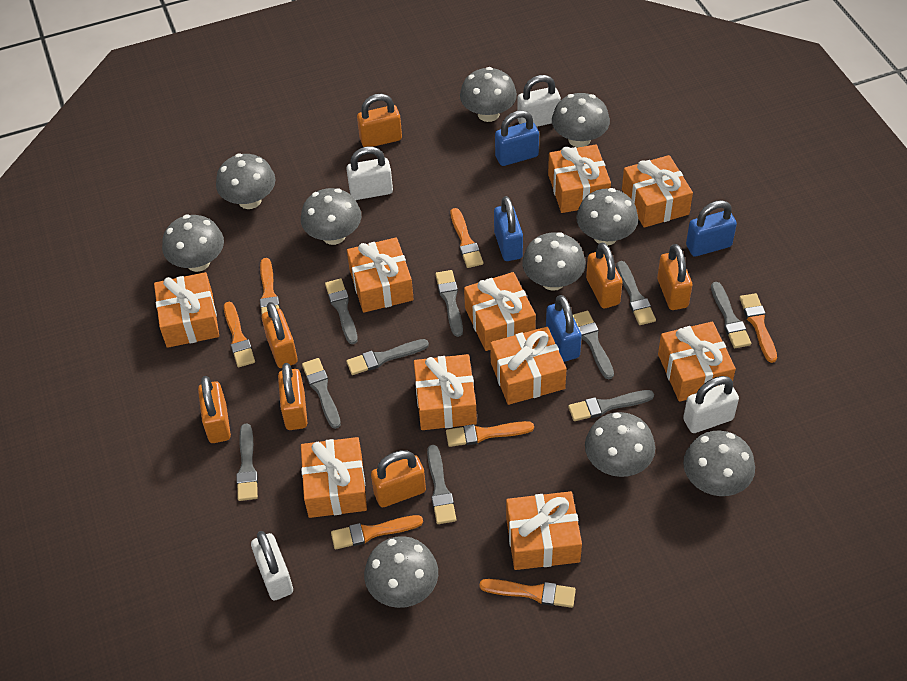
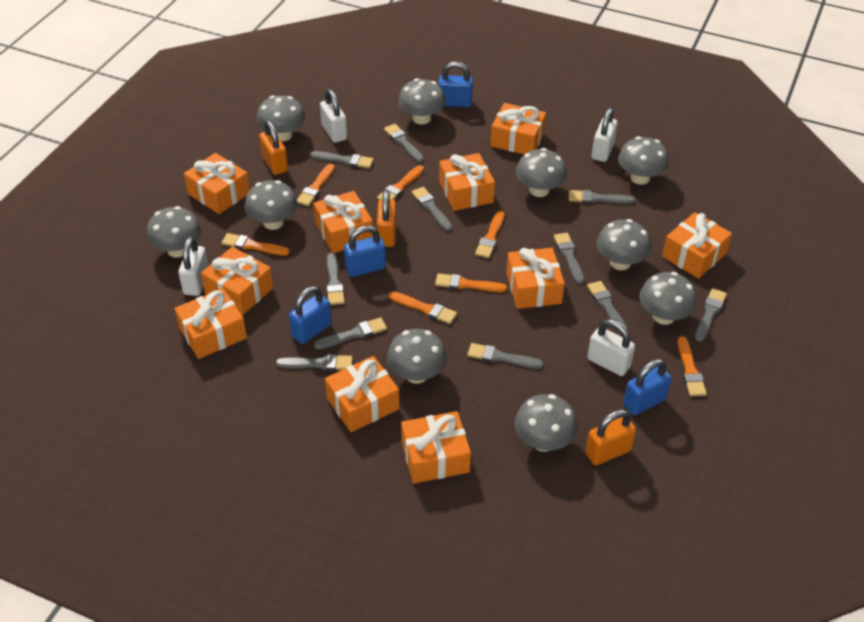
grey brush: [236,423,258,501] [302,358,341,429] [325,278,358,344] [346,339,429,375] [427,445,456,524] [435,270,463,337] [568,390,654,421] [573,311,614,379] [616,261,656,325] [711,282,751,348] = 10 -> [276,354,353,371] [310,151,374,168] [314,317,387,349] [326,253,345,305] [384,124,424,162] [412,187,452,231] [467,343,544,369] [554,233,584,284] [569,190,635,204] [587,281,628,335] [695,288,727,342] = 11
orange padlock: [198,376,231,443] [262,302,298,368] [278,363,307,430] [357,94,402,147] [371,450,426,507] [586,242,622,308] [657,244,692,310] = 7 -> [259,120,288,175] [377,189,396,247] [585,409,636,465] = 3

